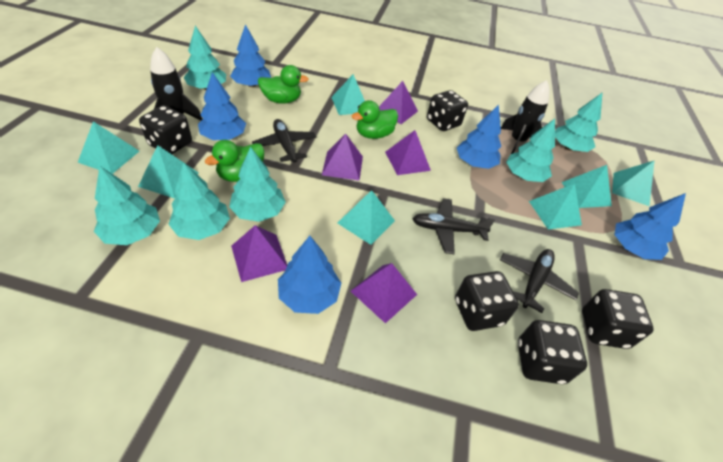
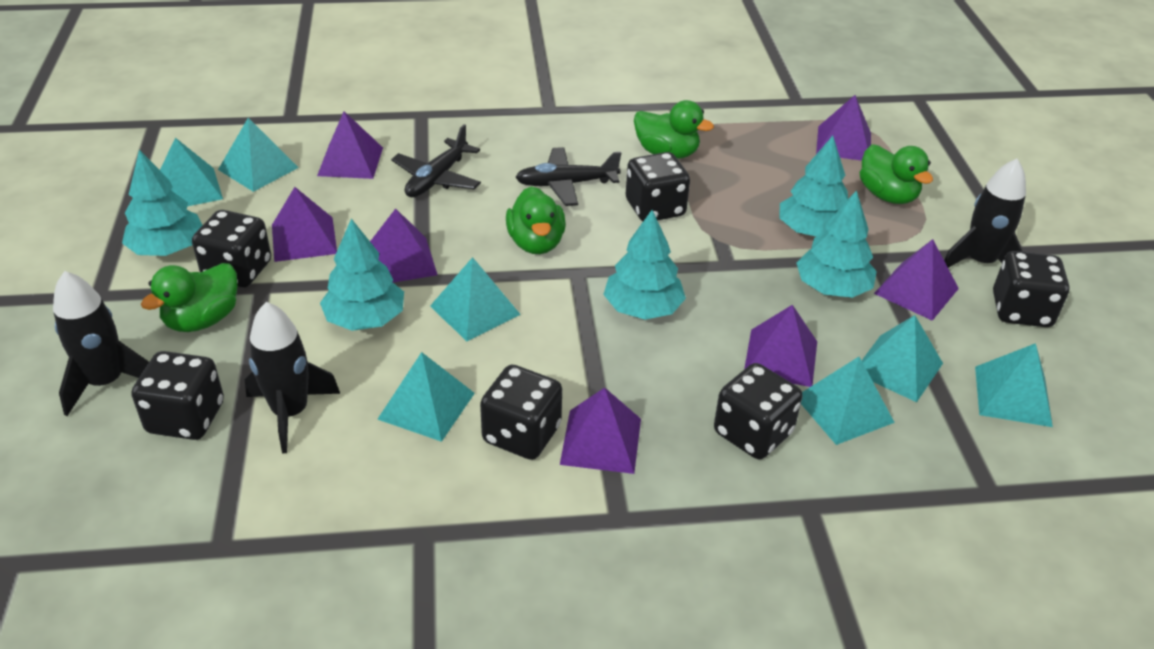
black dice: [139,105,192,154] [427,90,468,131] [455,271,519,331] [518,320,587,384] [582,289,653,349] = 5 -> [131,351,224,440] [192,210,271,287] [480,365,562,460] [626,152,690,221] [714,363,803,459] [993,251,1070,327] = 6
black plane: [252,119,317,163] [412,198,496,254] [500,249,579,313] = 3 -> [391,124,481,197] [515,147,621,206] = 2
black rocket: [150,47,202,121] [501,80,550,154] = 2 -> [53,271,149,416] [245,302,340,453] [944,159,1026,268] = 3
blue tree: [198,72,246,140] [230,24,271,87] [278,236,341,314] [457,105,501,169] [614,193,686,260] = 5 -> none = 0
green duck: [205,140,264,182] [258,65,309,104] [352,100,398,139] = 3 -> [141,263,237,332] [506,186,566,254] [634,100,714,159] [860,144,933,204] = 4
purple pyramid: [231,225,287,282] [322,134,363,181] [351,263,417,324] [379,81,418,124] [385,130,431,175] = 5 -> [272,187,337,262] [317,112,383,179] [370,208,438,283] [560,388,641,474] [744,305,817,387] [816,95,871,161] [874,239,959,321] = 7
turquoise tree: [94,166,160,245] [168,162,230,240] [183,26,226,90] [229,147,286,222] [506,119,555,182] [555,93,602,152] = 6 -> [122,150,203,256] [320,219,404,331] [603,210,686,320] [780,136,848,237] [797,190,877,298] = 5

